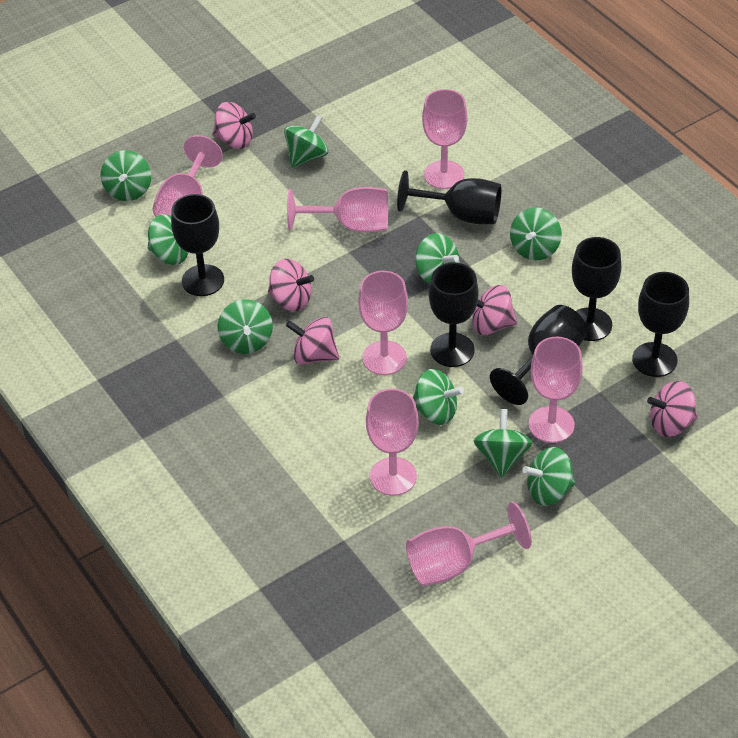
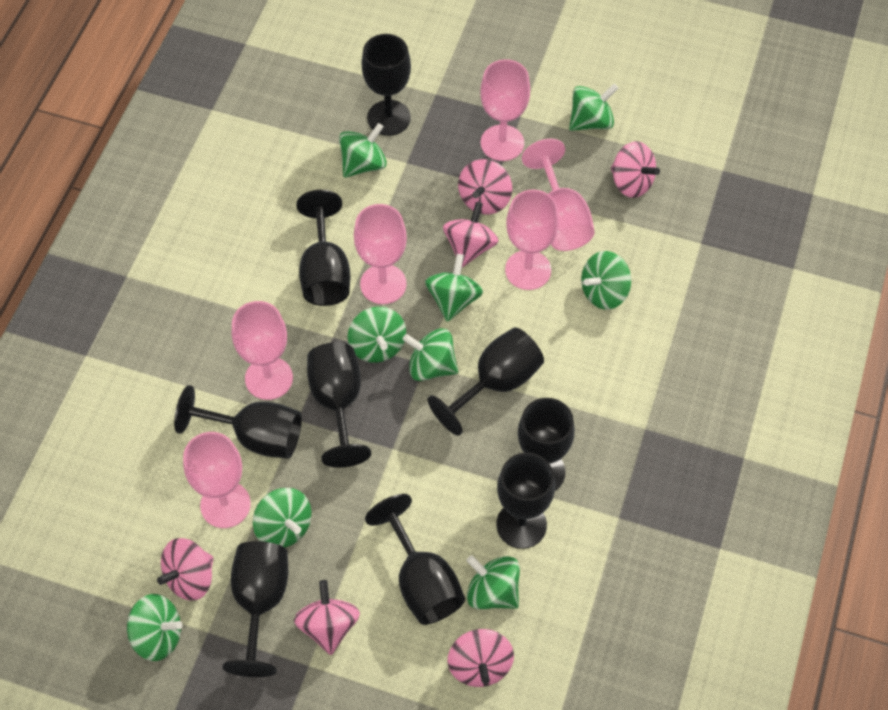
black goblet: [171,194,224,296] [397,170,501,224] [429,262,478,367] [490,305,587,405] [572,237,621,341] [632,272,689,377] = 6 -> [174,385,302,459] [222,541,288,677] [296,190,350,306] [307,342,371,468] [362,34,411,136] [365,494,465,625] [428,327,544,436] [496,452,555,549] [518,398,575,491] = 9
pink goblet: [153,135,223,217] [287,187,388,232] [358,271,408,375] [366,389,419,496] [406,502,532,586] [422,89,467,189] [528,337,583,443] = 7 -> [183,432,251,528] [232,301,293,400] [354,204,407,304] [480,59,530,161] [505,189,559,290] [522,138,595,251] = 6
pink spinning top: [213,102,256,149] [268,259,314,311] [286,317,339,365] [472,285,517,335] [647,381,698,437] = 5 -> [157,538,214,601] [294,580,360,655] [443,202,499,267] [448,629,514,687] [458,159,512,214] [611,141,660,198] = 6

